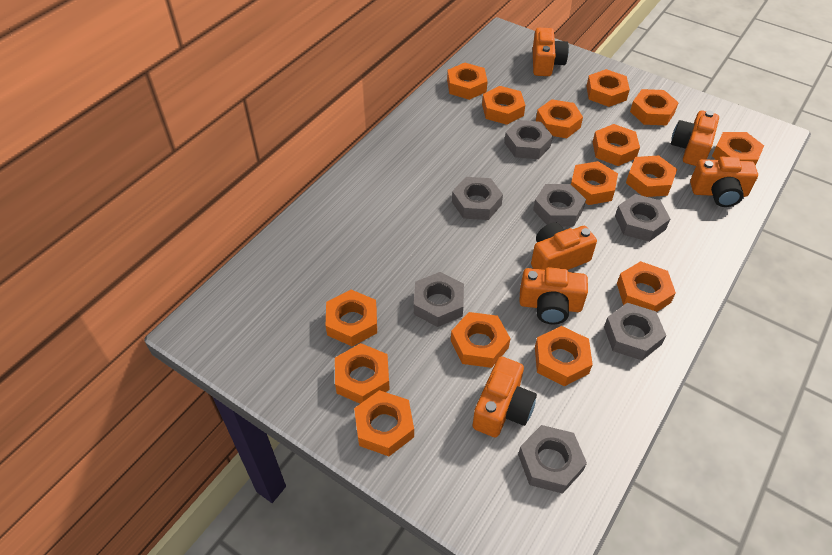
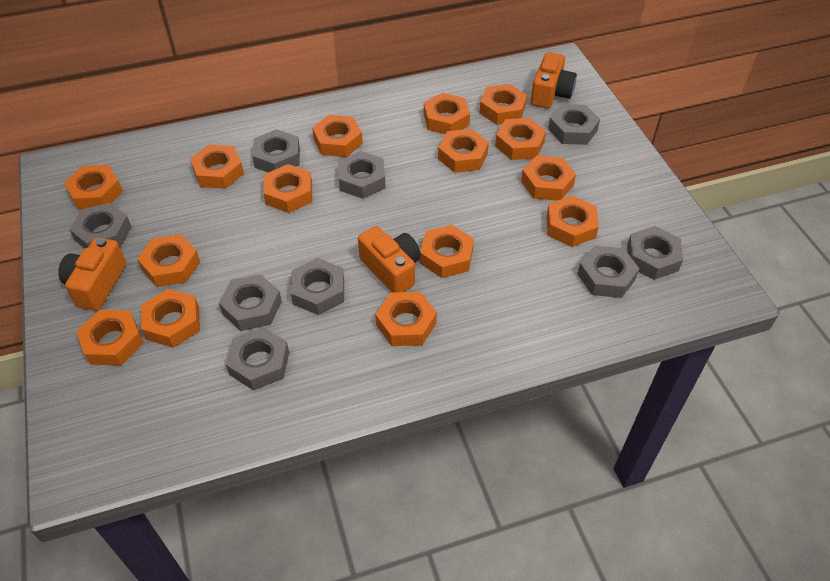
grey nut: [414,272,464,327] [452,177,503,220] [504,120,553,159] [518,425,587,494] [533,184,586,226] [604,303,666,360] [615,194,670,242] = 7 -> [69,203,132,248] [219,274,282,331] [226,327,289,391] [252,129,300,172] [291,258,344,315] [338,151,385,199] [548,104,600,145] [577,245,640,298] [627,226,683,280] = 9
orange camera: [473,357,537,438] [519,267,588,324] [531,222,597,270] [533,28,569,76] [671,110,719,166] [690,157,758,207] = 6 -> [58,237,126,311] [358,226,421,293] [530,52,577,109] = 3

